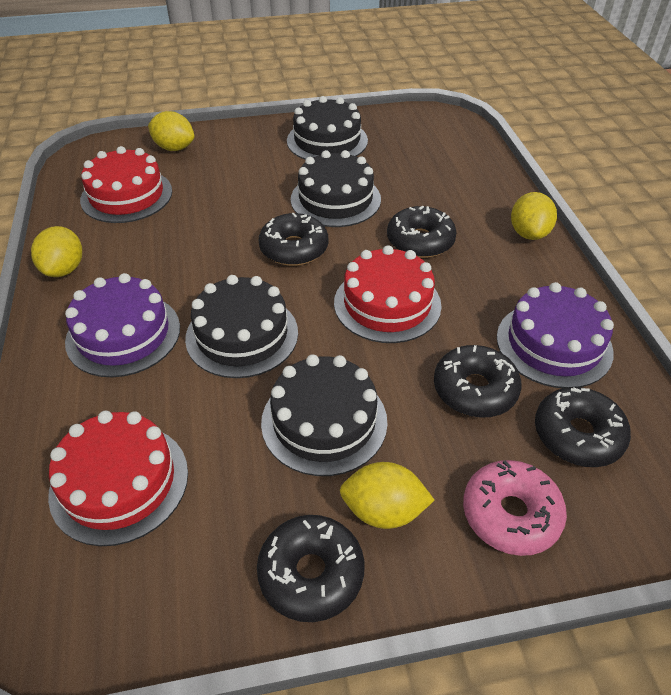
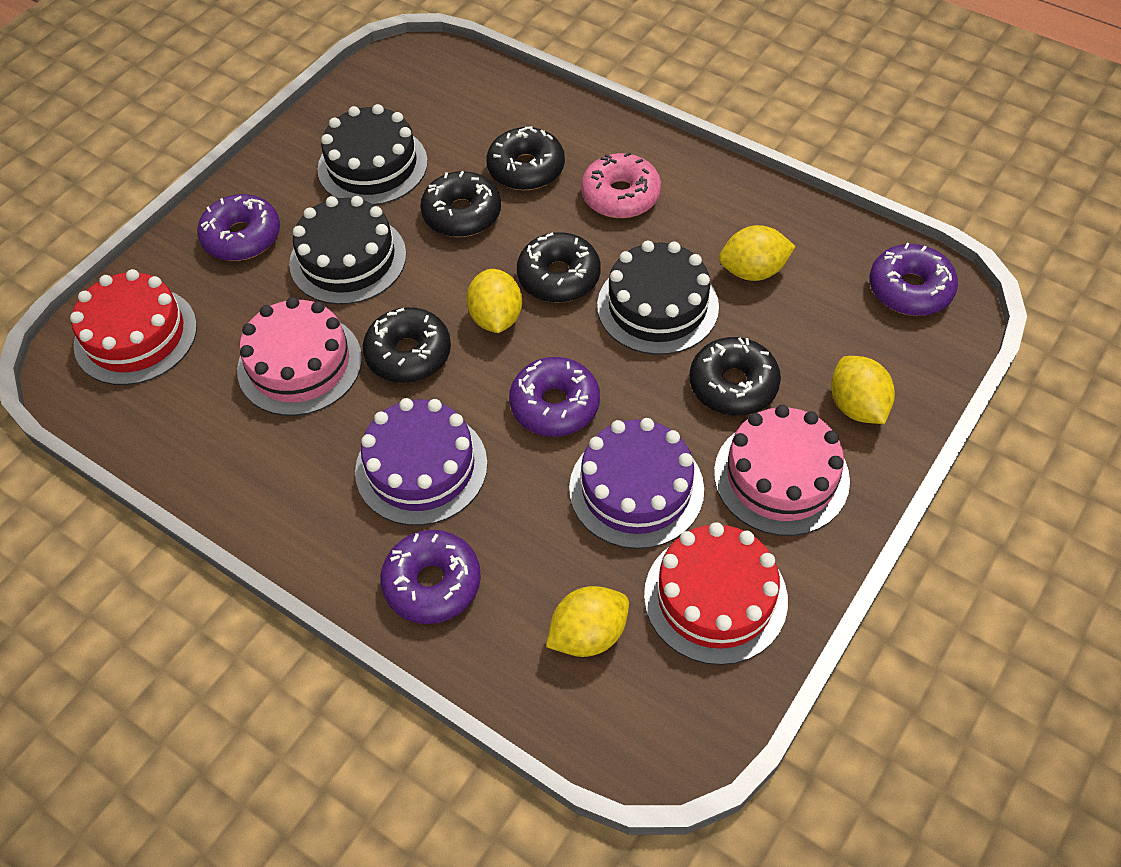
black cake: [185,275,298,378] [261,354,387,476] [287,96,368,160] [291,150,381,227] = 4 -> [289,196,406,305] [317,104,428,205] [597,241,719,355] = 3
pink cake: none = 0 -> [237,297,362,416] [714,405,850,536] = 2
purple donut: none = 0 -> [197,194,280,261] [380,530,481,624] [509,357,600,437] [869,243,958,316] = 4
red cake: [48,411,188,546] [80,146,172,223] [334,245,442,343] = 3 -> [70,269,197,385] [644,522,788,665] = 2

